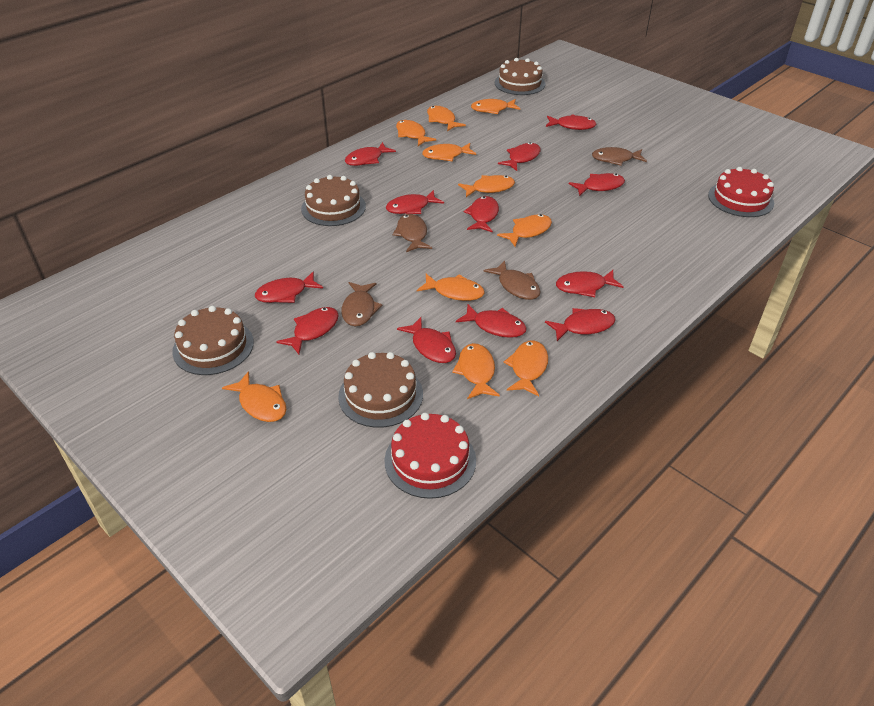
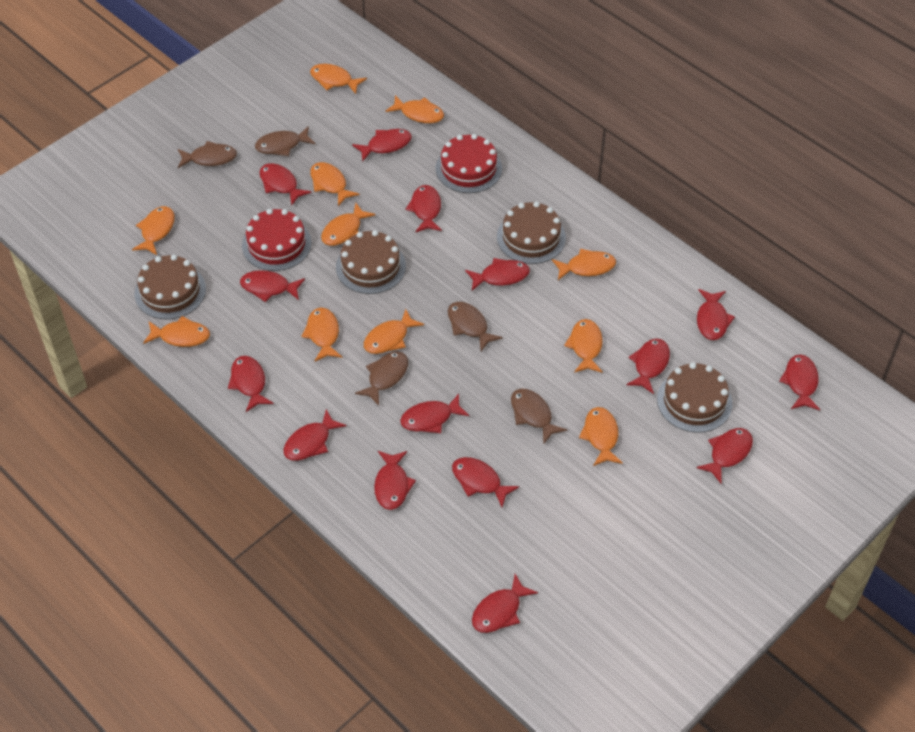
brown fish: [341,282,382,326] [392,214,432,252] [484,260,541,300] [592,147,647,166] = 4 -> [178,141,237,168] [255,126,315,156] [355,351,408,406] [448,302,503,351] [511,389,567,443] = 5
orange fish: [222,371,287,422] [396,120,436,146] [417,274,485,301] [422,143,476,162] [427,106,466,131] [452,343,500,399] [458,175,515,197] [471,99,520,114] [497,214,552,247] [504,341,548,396] = 10 -> [132,206,175,255] [143,316,210,347] [301,308,342,362] [310,64,367,94] [310,162,360,206] [321,203,375,246] [364,309,424,354] [385,95,444,123] [552,249,616,280] [564,319,603,373] [579,407,623,466] = 11
red fish: [255,272,323,303] [276,307,339,354] [345,142,396,166] [386,190,444,214] [397,317,456,363] [456,304,527,338] [464,196,499,233] [498,142,541,171] [545,308,616,341] [546,114,596,130] [556,270,623,297] [569,173,625,196] = 12 -> [228,356,274,412] [240,270,305,302] [259,163,312,205] [283,409,346,461] [352,129,412,162] [374,451,416,510] [400,394,469,433] [405,185,442,233] [452,457,519,507] [465,258,530,291] [472,574,538,633] [626,339,670,394] [696,428,753,483] [697,289,735,340] [779,354,820,410] = 15

